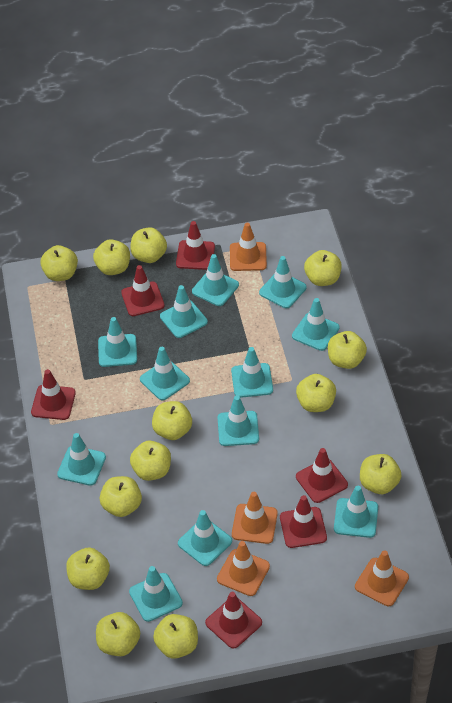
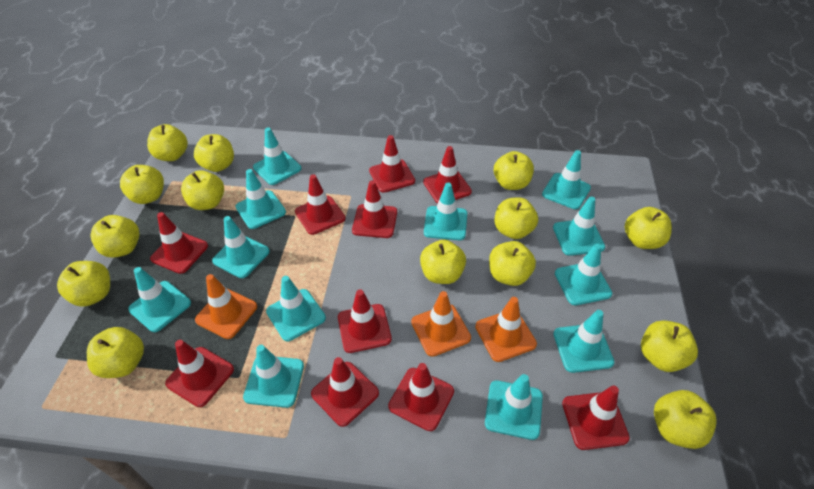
orange traffic cone: [217,541,270,596] [230,223,267,271] [232,492,278,544] [355,550,409,606] = 4 -> [195,274,257,339] [411,291,471,357] [475,297,537,362] = 3
red traffic cone: [31,369,76,420] [121,265,165,316] [176,221,215,270] [205,592,262,649] [280,495,327,548] [296,448,348,503] = 6 -> [150,212,208,274] [165,340,234,407] [295,174,346,235] [311,357,379,427] [338,290,392,353] [352,180,397,238] [369,135,415,193] [388,363,454,431] [423,146,472,203] [562,386,630,450] = 10
yellow apple: [40,245,78,281] [66,548,110,590] [93,239,130,275] [96,612,140,656] [100,476,142,517] [130,227,167,263] [130,441,171,481] [152,401,192,440] [153,614,198,659] [296,374,336,412] [304,250,342,286] [328,331,367,369] [360,454,401,494] = 13 -> [57,261,110,307] [87,327,144,378] [91,215,140,258] [120,165,164,204] [147,124,188,161] [181,170,224,210] [194,134,234,172] [420,240,466,284] [489,241,536,286] [494,151,534,190] [494,197,538,239] [625,207,672,249] [641,320,698,372] [654,390,717,449] = 14

